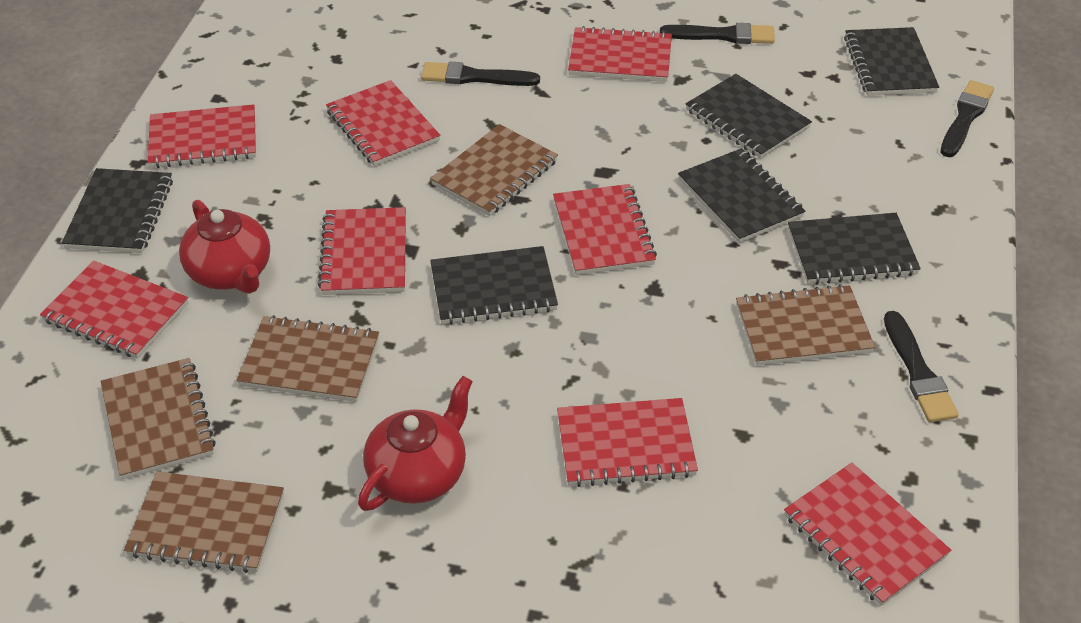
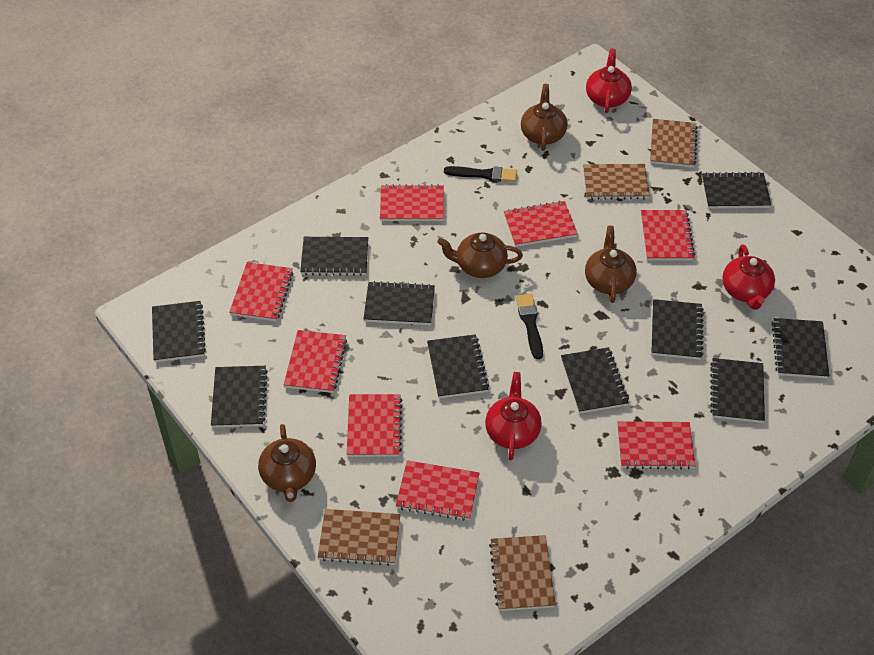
black brush: [421,62,540,86] [660,23,775,44] [884,311,959,422] [940,80,994,157] = 4 -> [444,166,517,182] [516,294,543,359] = 2
black notebook: [62,168,173,253] [430,246,558,325] [678,148,805,243] [686,74,812,159] [788,213,921,284] [844,27,939,96] = 6 -> [152,301,206,362] [211,366,268,428] [300,237,368,276] [363,281,435,325] [427,334,489,398] [561,347,629,414] [651,299,704,360] [702,172,771,209] [710,358,765,423] [772,318,829,379] = 10
brown notebook: [101,358,216,479] [124,471,284,573] [236,315,379,402] [430,124,558,216] [736,284,875,366] = 5 -> [318,509,400,566] [489,535,556,611] [583,164,650,200] [650,119,698,168] = 4
brown teapot: none = 0 -> [258,424,316,502] [437,233,523,278] [521,84,567,151] [585,226,637,303] = 4
red teapot: [179,200,270,294] [358,376,473,511] = 2 -> [485,372,542,460] [586,49,632,113] [722,245,775,310] = 3

